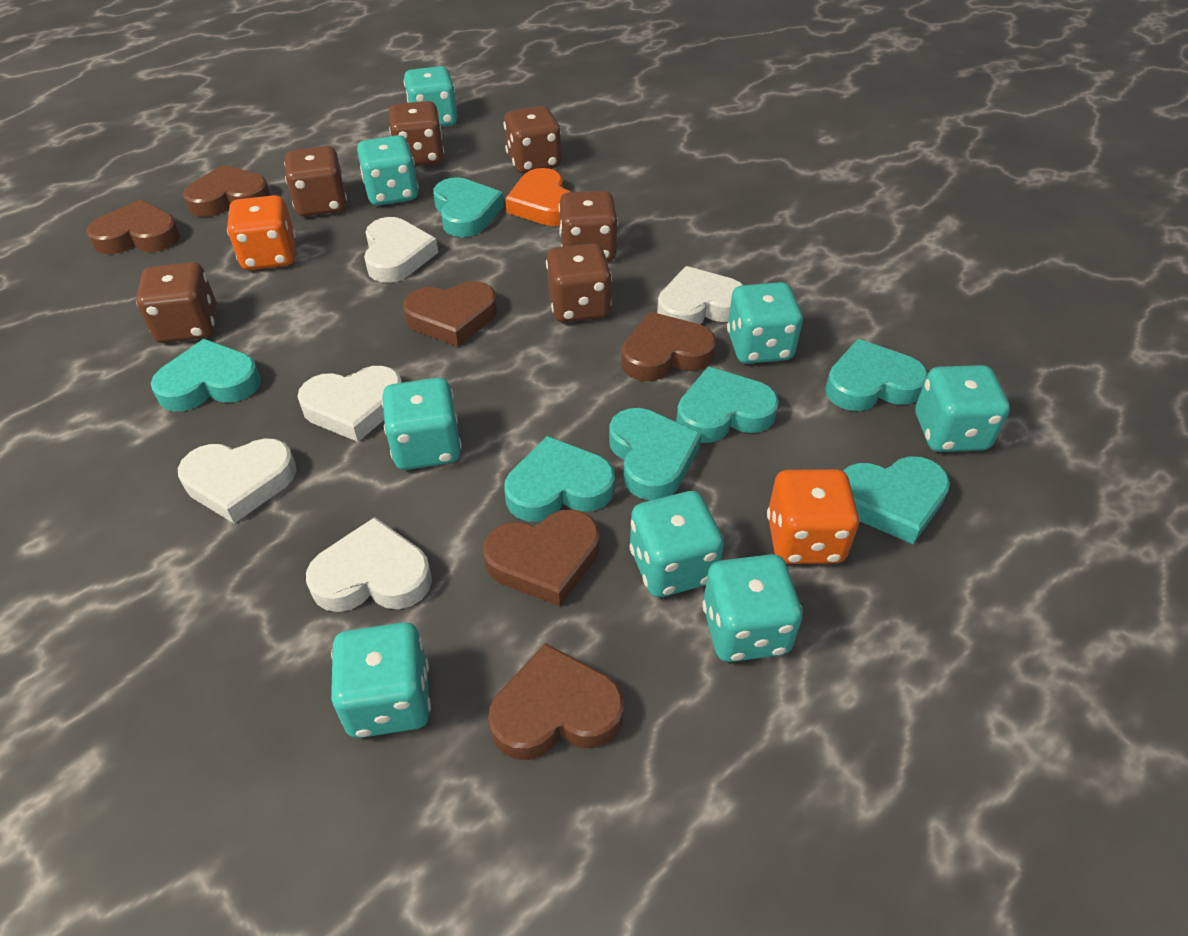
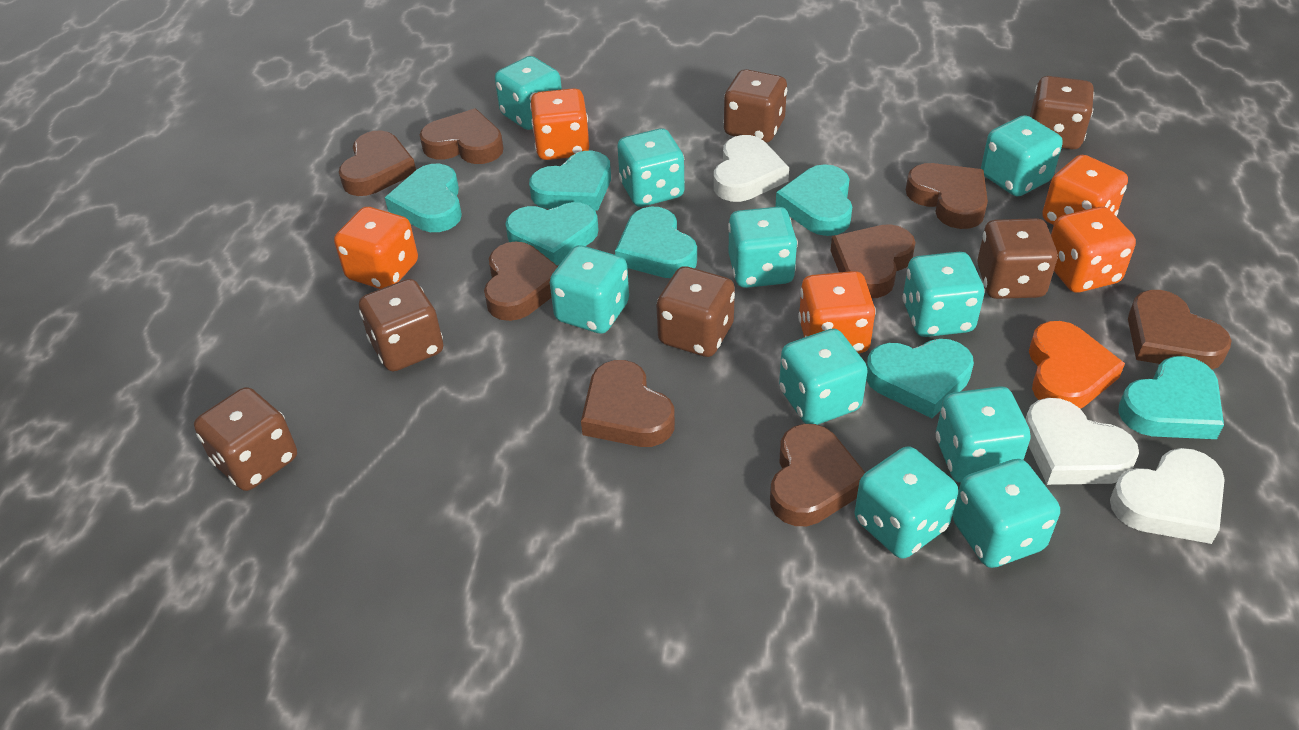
brown heart: [86,199,180,254] [183,165,271,217] [403,281,497,347] [483,509,600,606] [488,643,624,760] [621,312,716,381] = 6 -> [339,131,416,196] [420,109,504,164] [484,241,558,321] [581,360,675,447] [770,424,865,526] [830,224,916,298] [906,163,988,229] [1128,290,1232,369] = 8
orange dice: [227,195,296,270] [767,469,860,564] = 2 -> [334,207,418,289] [530,88,589,160] [798,271,876,353] [1042,155,1128,225] [1051,207,1136,293] = 5
turquoise dice: [331,622,431,738] [357,135,419,206] [382,378,462,470] [403,66,457,127] [630,491,724,597] [702,554,803,662] [727,282,803,364] [915,365,1010,452] = 8 -> [495,56,562,130] [550,245,629,334] [617,128,685,207] [728,207,798,288] [779,328,868,425] [854,446,958,559] [903,252,984,337] [936,386,1031,483] [953,459,1060,568] [981,115,1063,196] = 10
white heart: [178,438,296,523] [297,366,402,442] [306,517,432,612] [364,217,438,283] [657,266,743,324] = 5 -> [714,135,789,202] [1025,398,1139,485] [1110,448,1225,544] = 3

